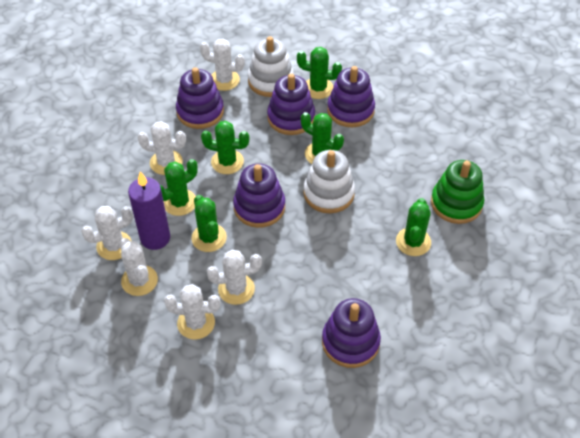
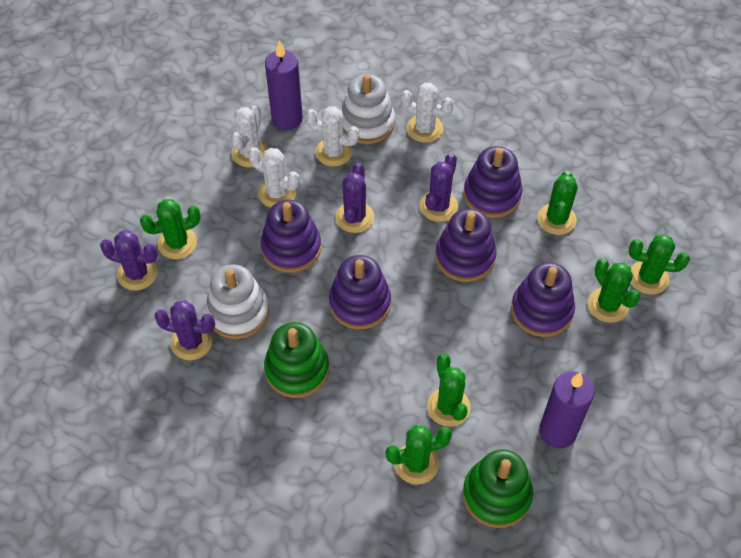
green stacking toy: [431,160,484,224] = 1 -> [264,322,329,398] [463,449,533,528] = 2
purple cactus: none = 0 -> [100,230,158,291] [154,300,215,360] [336,163,374,233] [420,153,458,222] = 4
purple candle: [128,171,170,250] = 1 -> [265,40,303,130] [539,371,595,449] = 2
white cactus: [81,206,133,260] [120,238,158,296] [138,121,186,175] [164,284,220,339] [200,39,245,91] [207,250,262,305] = 6 -> [231,105,269,167] [248,147,300,207] [306,106,360,167] [401,83,454,143] = 4

